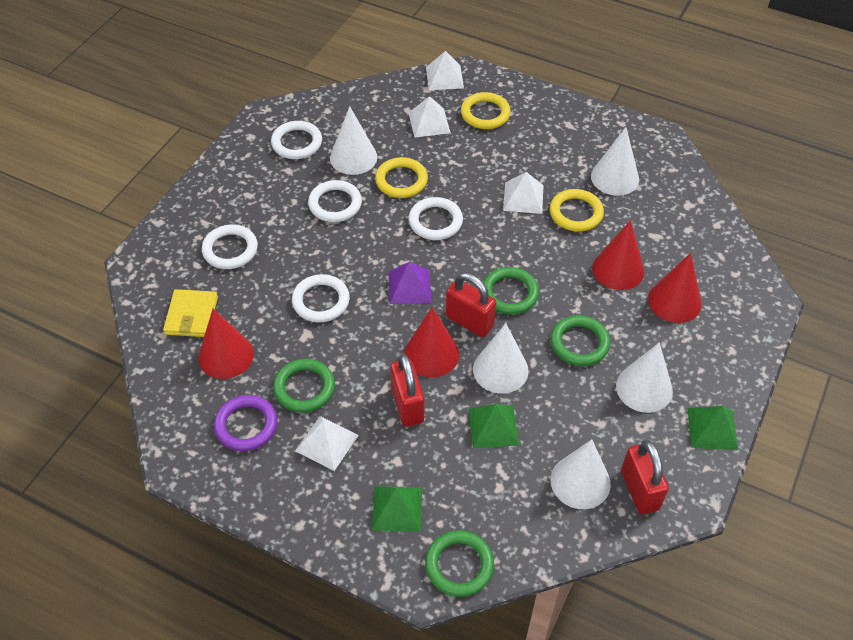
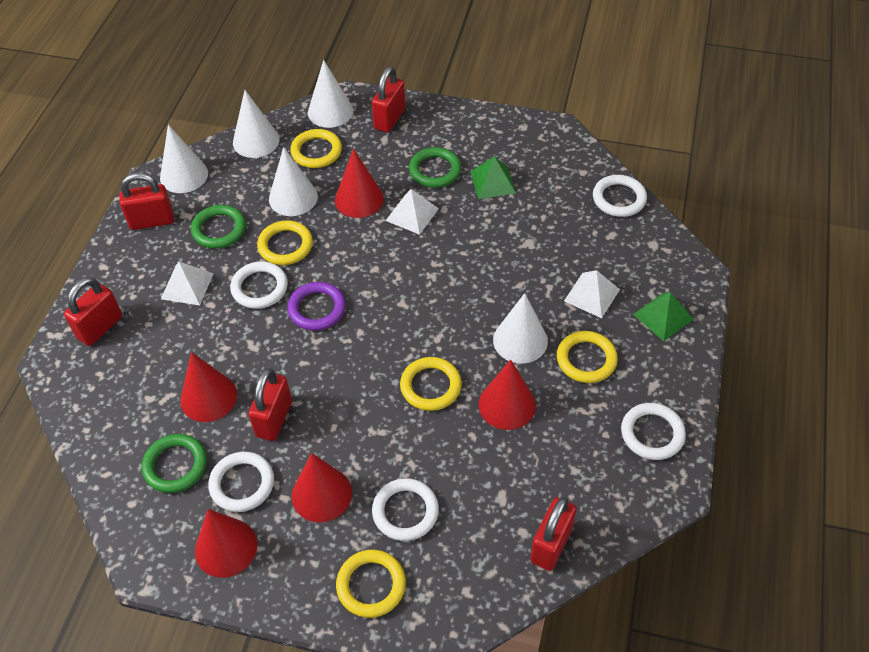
green pyramid: [372,486,422,532] [468,404,519,448] [687,406,738,450] = 3 -> [471,156,516,199] [633,292,694,341] = 2
green ring: [273,359,335,413] [425,530,494,597] [483,267,539,314] [550,315,610,366] = 4 -> [142,434,207,493] [191,205,246,249] [409,147,461,188] = 3
purple pyramid: [389,262,431,304] = 1 -> none = 0
red cone: [198,309,254,379] [404,307,459,377] [592,220,644,290] [648,253,702,323] = 4 -> [180,352,237,422] [195,509,257,578] [292,453,352,522] [335,149,384,218] [479,360,536,430] = 5
red padlock: [390,354,424,427] [446,273,496,337] [621,440,669,514] = 3 -> [64,277,122,346] [119,173,174,230] [248,368,292,441] [372,67,405,132] [530,497,577,571] = 5
white pyramid: [295,416,359,471] [409,96,451,138] [426,51,464,90] [503,172,544,214] = 4 -> [161,261,214,305] [386,189,439,235] [564,270,620,318] = 3
yellow ring: [375,157,428,198] [461,92,511,129] [550,189,604,232] = 3 -> [257,220,313,265] [290,129,342,168] [336,550,406,618] [400,357,462,411] [557,331,618,383] = 5
yellow wallet: [163,289,218,337] = 1 -> none = 0

